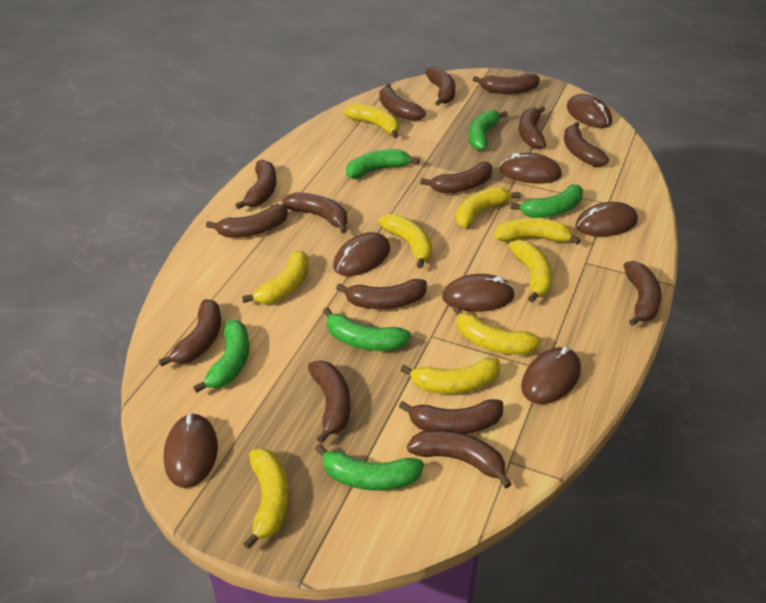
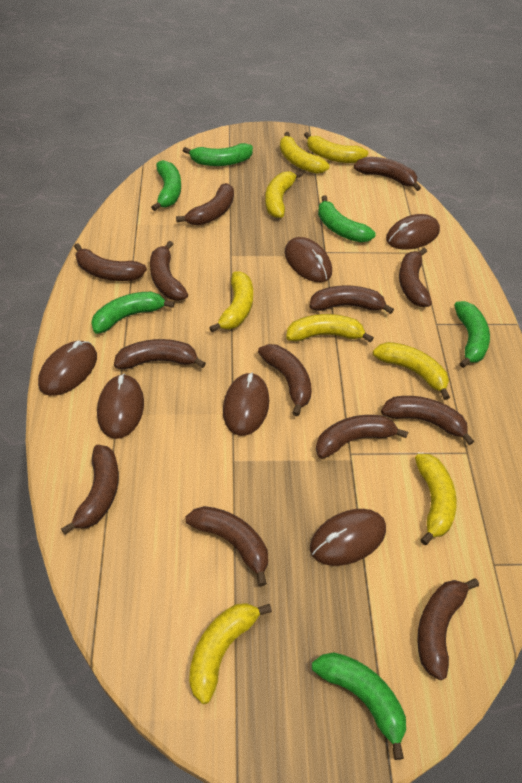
brown banana: [159,299,221,366] [206,204,288,238] [235,159,276,209] [282,192,347,233] [308,360,350,444] [336,279,427,309] [379,84,426,121] [399,399,503,434] [407,430,512,488] [420,162,493,193] [425,67,455,106] [473,74,540,94] [519,106,546,149] [564,122,609,167] [623,261,662,326] = 15 -> [61,445,119,534] [74,243,147,281] [114,339,206,369] [150,241,188,301] [176,183,234,225] [185,506,268,586] [258,344,312,416] [309,285,394,314] [316,415,408,459] [354,157,421,191] [381,396,474,445] [399,248,432,307] [417,578,479,680] = 13
brown mouse: [164,413,218,488] [333,232,390,276] [442,274,515,312] [500,153,562,184] [521,347,581,404] [567,94,612,128] [576,202,638,237] = 7 -> [38,341,97,396] [97,374,144,439] [223,372,269,436] [285,237,332,282] [310,509,386,566] [386,214,440,250] = 6
yellow banana: [242,250,309,304] [243,449,289,549] [343,103,399,138] [379,214,432,269] [400,358,500,394] [453,306,541,355] [456,187,520,228] [495,218,581,245] [509,240,553,303] = 9 -> [189,603,272,704] [209,271,253,332] [265,171,303,218] [280,132,329,174] [286,314,374,343] [304,132,368,163] [373,342,450,400] [415,454,457,545] = 8

